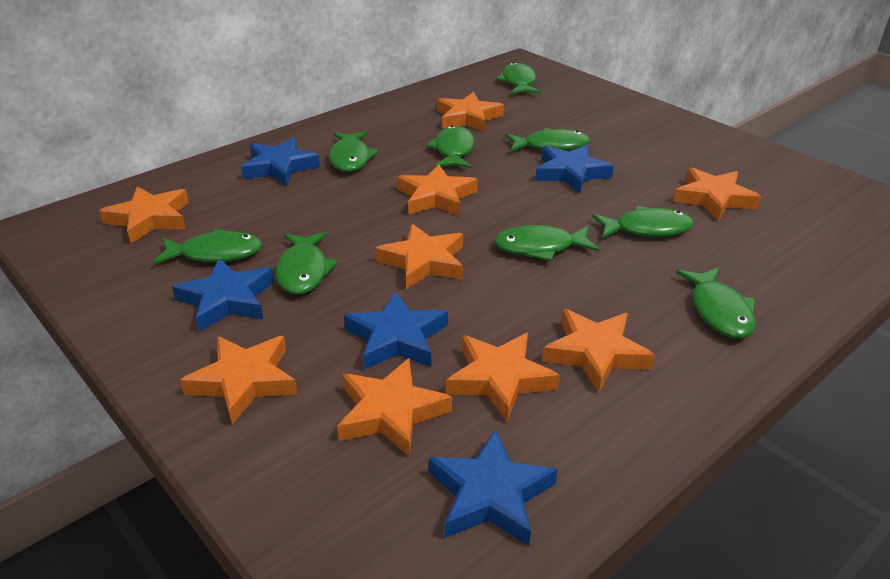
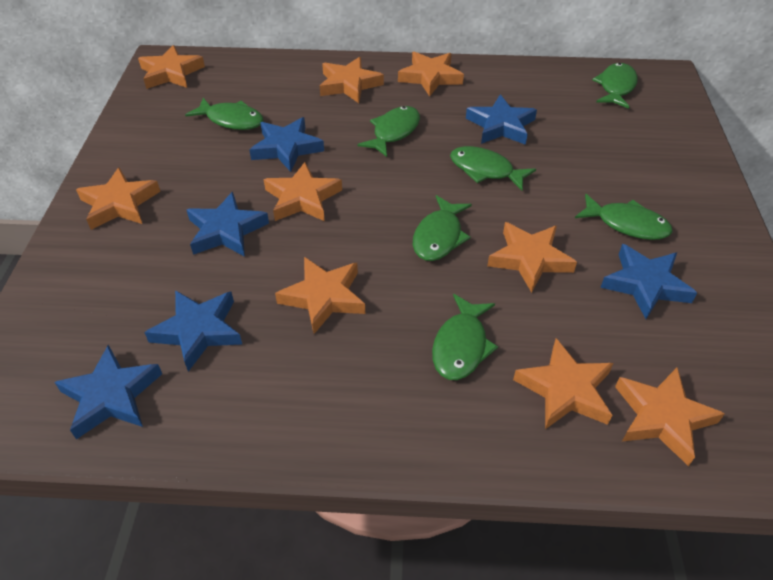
blue star: [172,258,274,332] [241,137,320,186] [344,291,448,370] [429,429,558,546] [535,145,614,193] = 5 -> [54,345,162,439] [144,290,242,372] [186,192,269,257] [249,117,324,172] [466,94,537,145] [600,244,697,319] = 6
green fish: [153,229,262,264] [275,232,338,295] [329,131,378,172] [426,125,475,168] [494,225,599,261] [496,62,541,94] [506,128,590,152] [592,206,694,239] [676,267,756,339] = 9 -> [185,98,264,130] [357,106,420,157] [413,195,472,261] [432,294,498,380] [450,146,536,191] [575,194,672,240] [592,63,638,109] = 7

